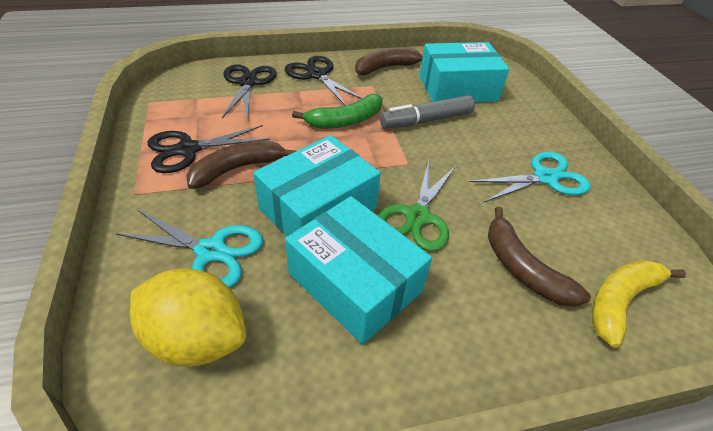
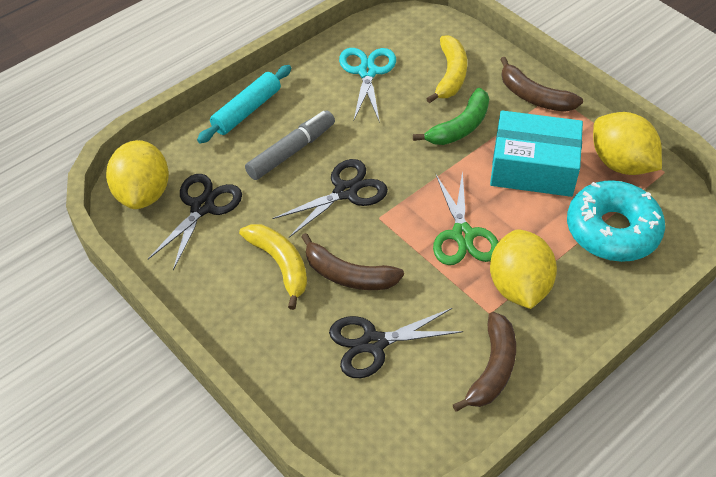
turquoise box: [253,135,381,236] [285,196,432,344] [420,42,509,102] = 3 -> [490,110,583,197] = 1
turquoise donut: none = 0 -> [567,180,665,262] = 1
turquoise rolling pin: none = 0 -> [197,65,291,143] = 1
turquoise scissors: [116,210,263,288] [469,152,591,203] = 2 -> [339,48,396,123] = 1
yellow banana: [592,260,686,347] = 1 -> [239,224,307,310] [426,36,467,103] = 2
yellow lemon: [130,269,246,367] = 1 -> [106,140,169,209] [490,229,557,309] [593,112,662,175] = 3

